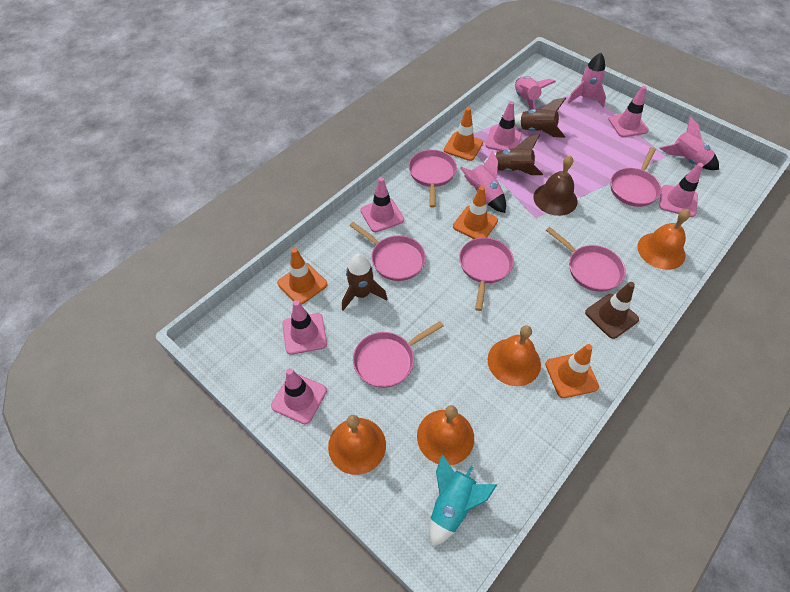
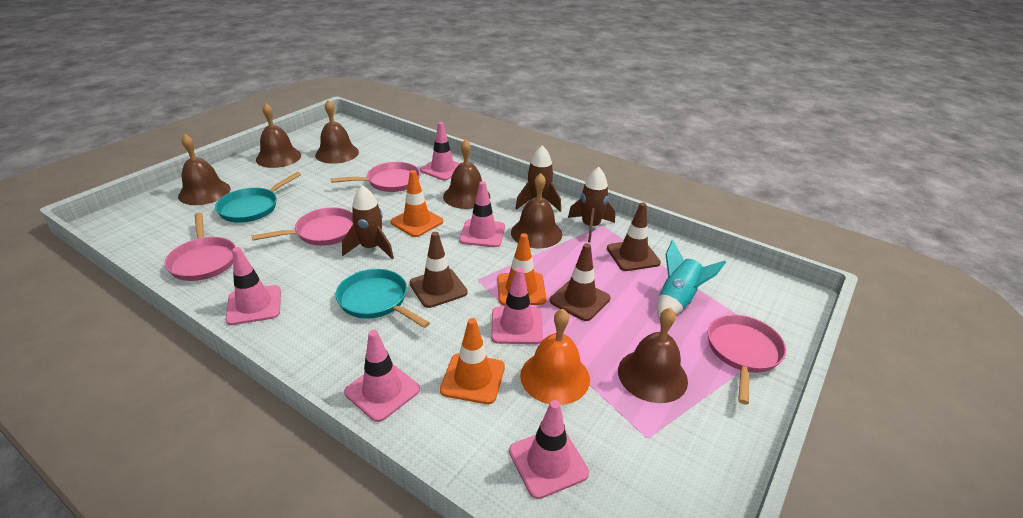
brown bell: [534,155,578,216] = 1 -> [178,134,231,205] [256,103,301,168] [315,100,359,164] [443,139,490,209] [511,173,562,248] [618,308,688,403] = 6
brown traffic cone: [585,282,639,339] = 1 -> [410,232,468,308] [550,243,610,321] [607,202,661,271] = 3
orange bell: [328,415,386,475] [417,405,474,465] [488,325,541,386] [637,209,690,270] = 4 -> [520,309,590,405] = 1
orange traffic cone: [277,248,327,305] [444,107,483,161] [453,186,498,239] [545,344,599,398] = 4 -> [390,170,443,237] [440,318,505,404] [497,233,546,305] = 3
pink pan: [349,222,426,281] [353,321,444,388] [409,150,457,208] [459,238,514,311] [546,227,626,292] [611,147,662,207] = 6 -> [164,213,236,281] [251,207,353,246] [331,162,420,192] [708,315,786,404] = 4
pink rocket: [460,150,506,213] [515,76,556,110] [567,53,606,107] [659,116,719,170] = 4 -> none = 0
turquoise pan: none = 0 -> [215,172,301,223] [336,269,430,328] = 2

